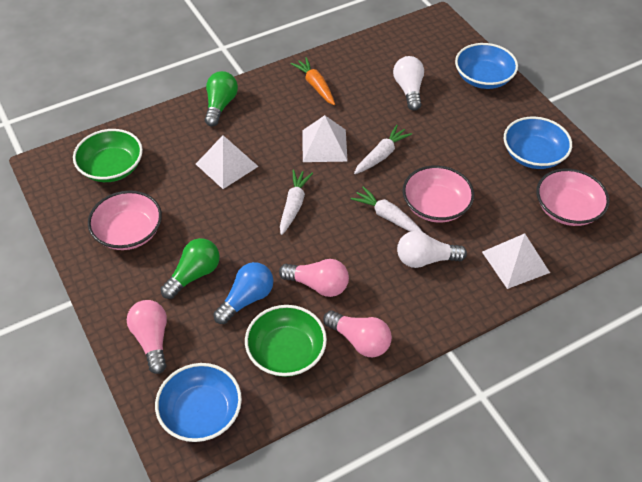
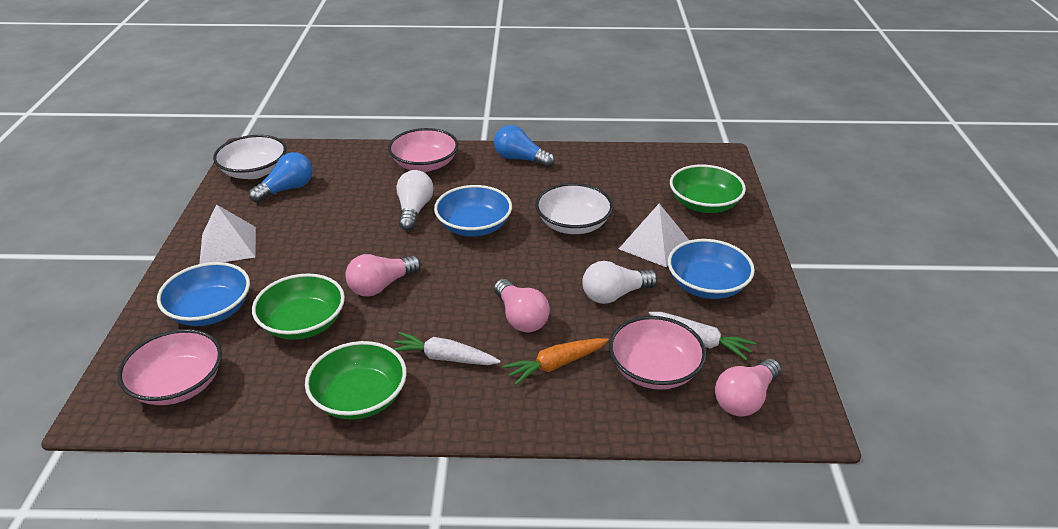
blue light bulb: [213,262,273,324] = 1 -> [249,152,313,203] [494,125,555,168] = 2
green bowl: [73,129,143,182] [245,305,327,377] = 2 -> [252,273,345,340] [305,341,407,420] [670,164,746,213] = 3
green light bulb: [161,238,220,299] [205,71,238,126] = 2 -> none = 0
white bowl: none = 0 -> [213,135,287,179] [535,183,613,234] = 2
white carrot: [280,170,313,235] [351,186,424,233] [354,125,412,174] = 3 -> [393,332,501,365] [649,312,756,361] = 2
white pyramid: [196,135,259,189] [302,115,348,162] [482,233,550,289] = 3 -> [199,204,256,264] [619,204,689,267] = 2

